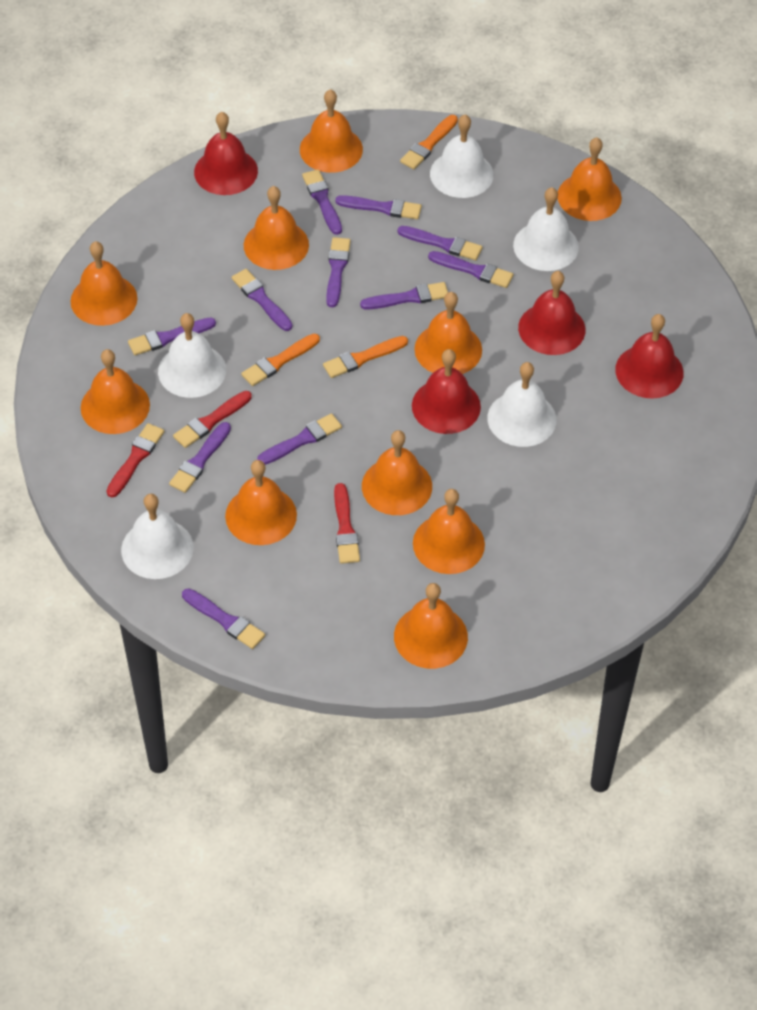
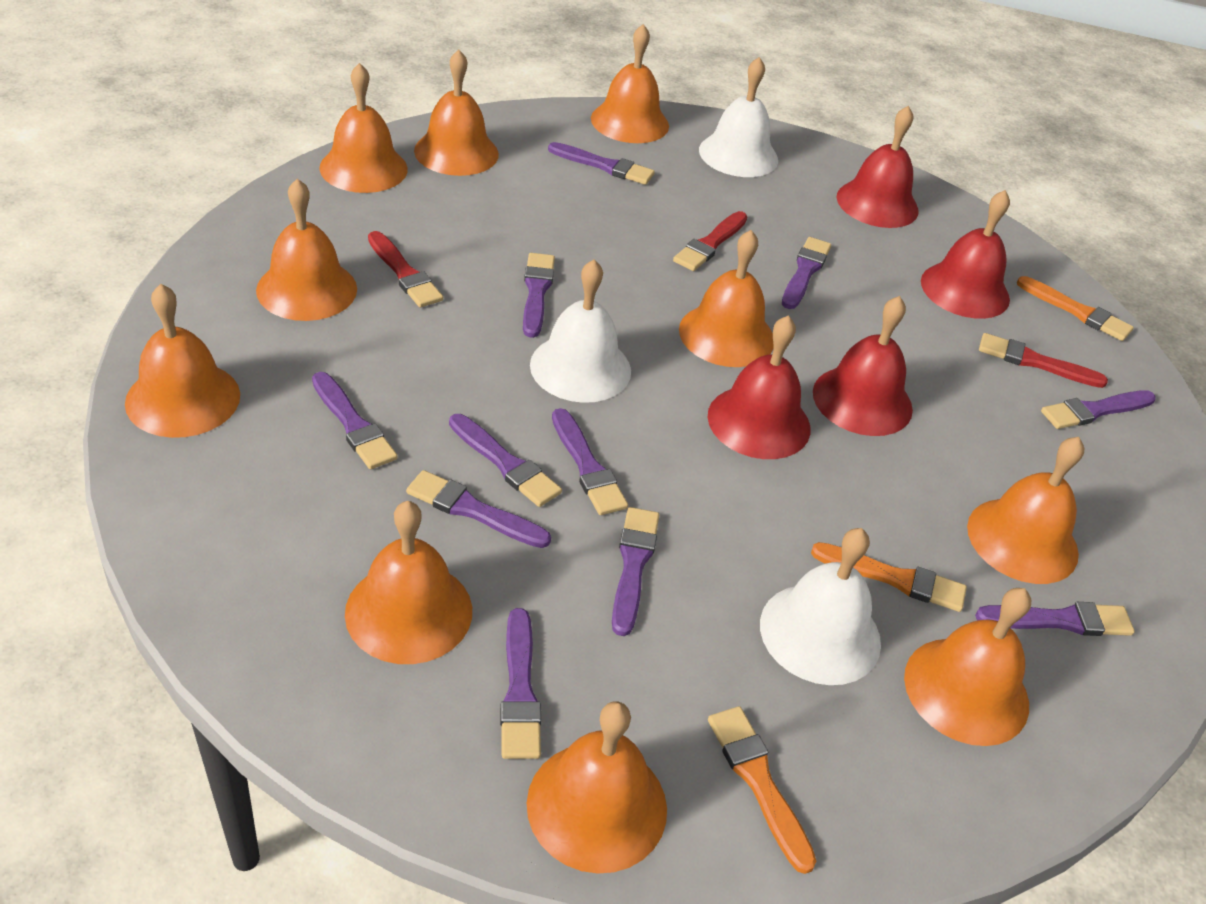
white bell: [121,494,194,579] [158,313,226,398] [430,115,494,198] [487,362,557,447] [513,187,579,271] = 5 -> [530,260,631,403] [699,57,778,177] [760,528,881,685] = 3

